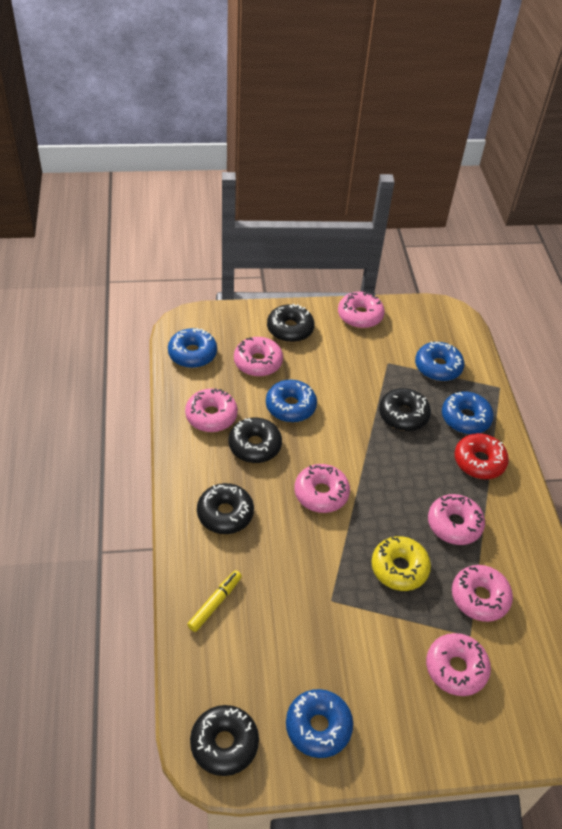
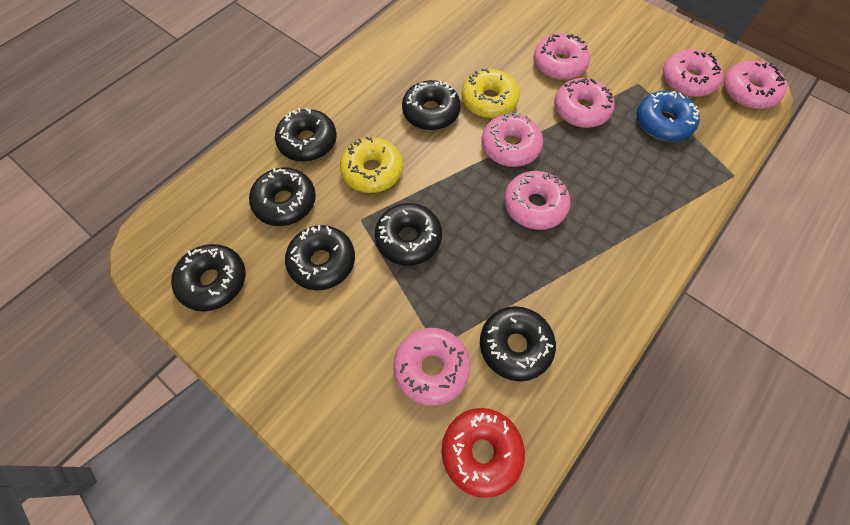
black donut: [190,705,259,776] [197,483,254,534] [228,417,282,463] [267,304,314,342] [379,388,431,431] = 5 -> [171,244,246,312] [249,167,316,226] [275,108,337,162] [285,225,355,290] [375,203,442,266] [402,80,461,130] [480,306,556,381] = 7
blue donut: [168,328,217,368] [266,380,317,422] [286,689,353,758] [415,341,464,381] [442,392,494,434] = 5 -> [637,91,700,142] = 1
yellow donut: [371,536,431,591] = 1 -> [340,137,403,193] [462,69,520,118] = 2
yellow marker: [187,570,242,632] = 1 -> none = 0

